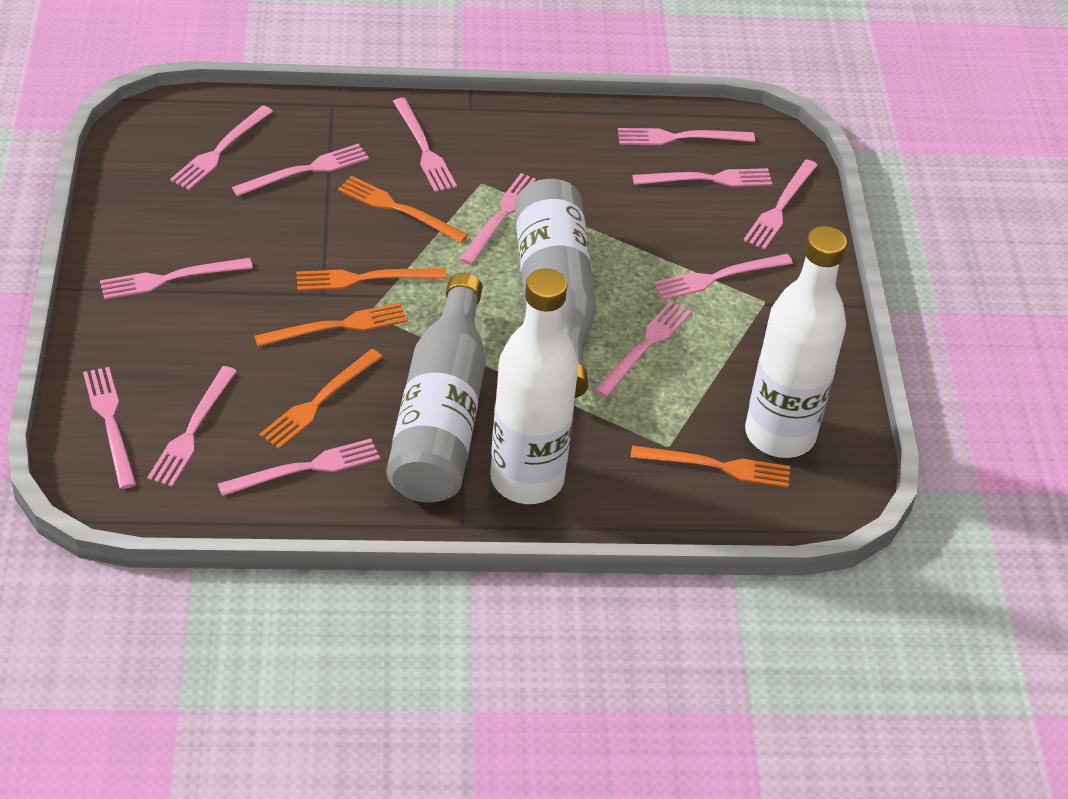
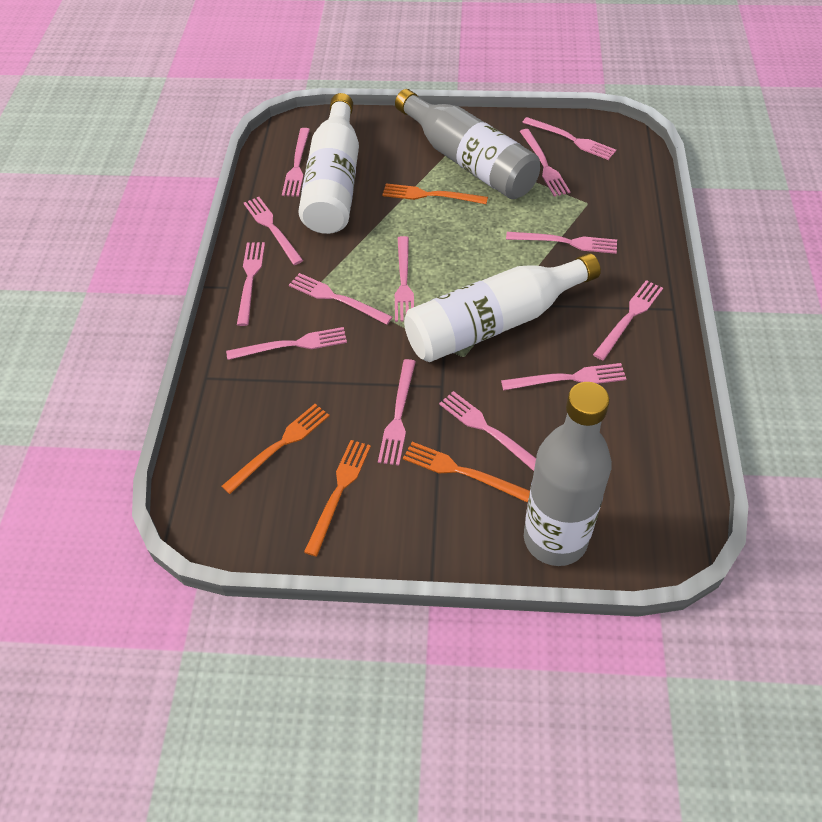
orange fork: [254,303,408,347] [260,349,382,449] [296,268,446,291] [338,176,468,243] [630,446,790,488] = 5 -> [222,404,330,494] [304,440,371,556] [382,183,488,204] [403,442,530,502] = 4

